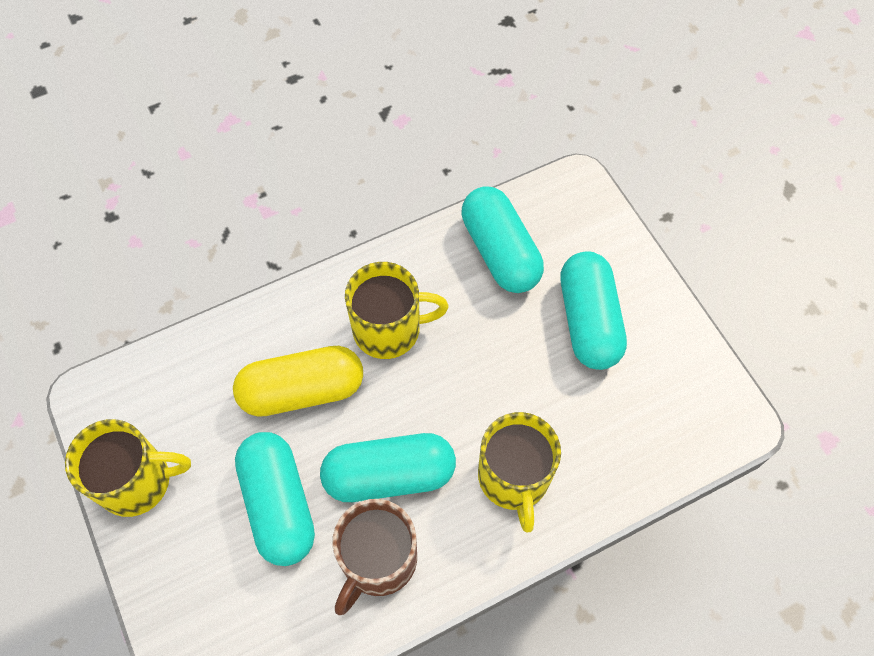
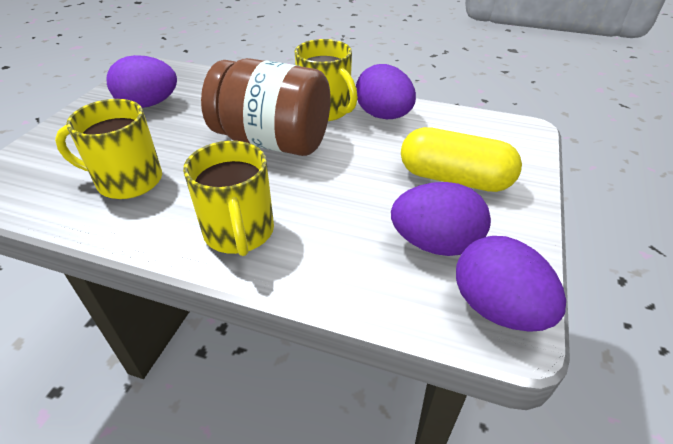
brown jar: none = 0 -> [201,58,330,156] = 1
brown mug: [332,499,417,615] = 1 -> none = 0
purple egg: none = 0 -> [107,55,177,108] [356,64,416,119] [391,182,491,256] [456,236,566,332] = 4
turquoise capsule: [235,432,315,566] [320,433,456,502] [461,186,544,293] [561,251,627,370] = 4 -> none = 0

